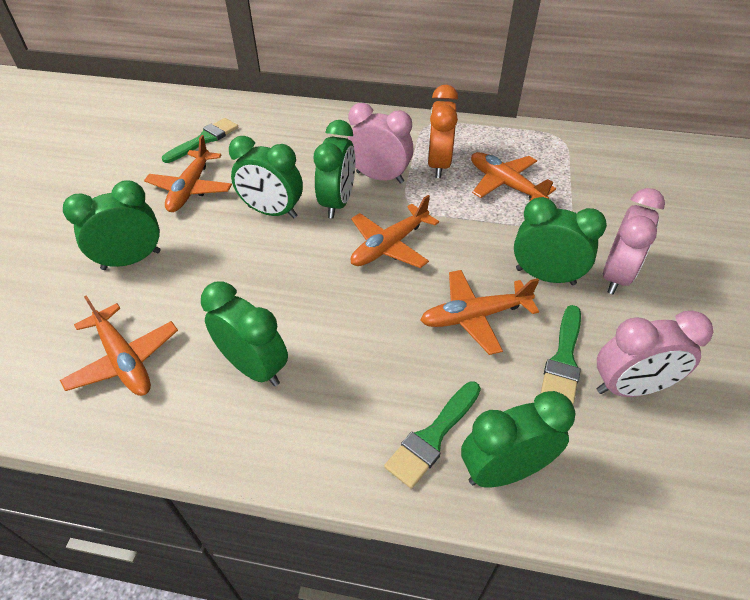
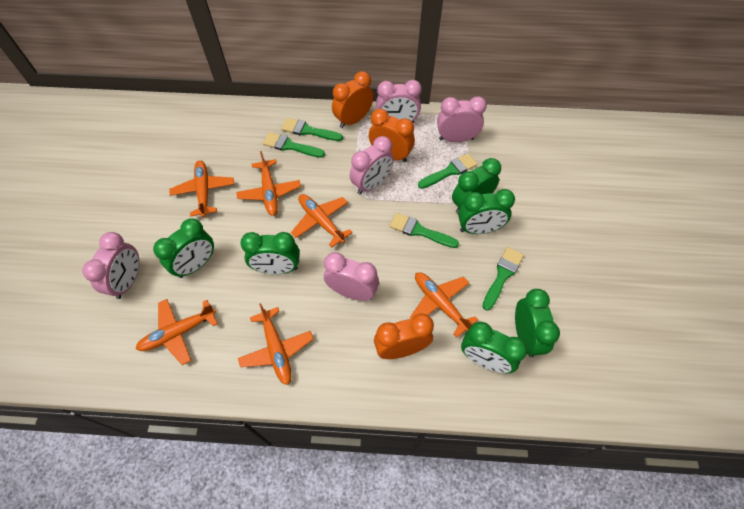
green brush: [162,118,238,163] [384,381,481,489] [540,305,581,404] = 3 -> [263,132,325,158] [281,118,343,141] [390,213,459,248] [418,153,477,189] [482,247,524,310] = 5
orange clock: [427,85,458,178] = 1 -> [332,71,373,128] [369,109,415,162] [374,313,434,359] = 3
orange plane: [60,295,178,396] [144,135,232,212] [351,195,439,268] [420,270,539,355] [471,152,556,202] = 5 -> [136,299,218,365] [169,160,234,217] [236,151,301,216] [238,303,313,385] [291,194,353,248] [410,272,478,338] = 6
pink clock: [347,103,414,184] [597,311,713,397] [603,188,665,294] = 3 -> [82,232,140,299] [324,252,379,301] [350,136,394,194] [376,80,422,123] [437,96,487,142] = 5

